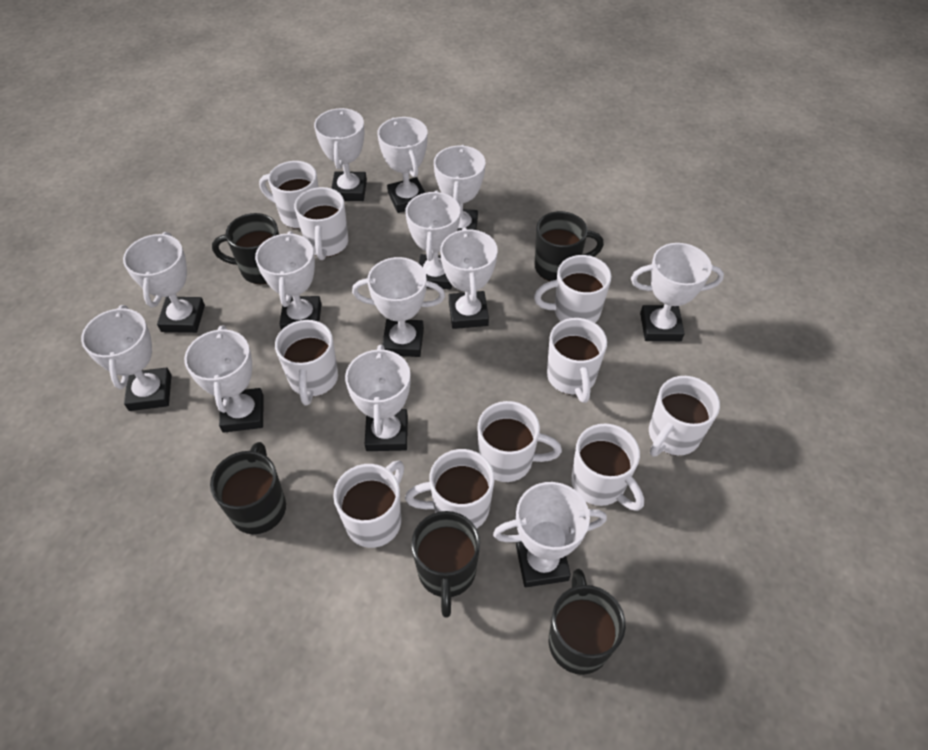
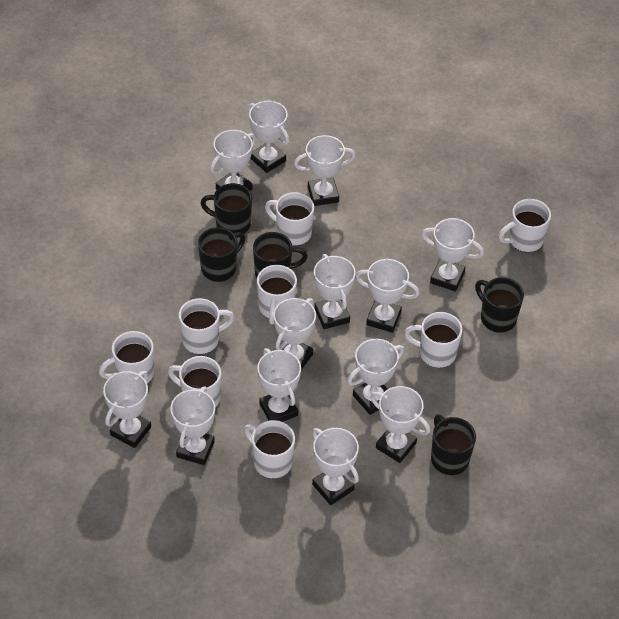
white mug: [259,161,319,229] [275,320,338,405] [294,187,348,260] [333,460,404,548] [405,449,495,529] [477,401,562,482] [534,255,611,323] [547,318,607,403] [571,423,644,511] [649,376,720,456] = 10 -> [99,331,154,383] [168,356,221,408] [179,298,234,354] [244,420,295,478] [257,265,297,324] [265,192,314,246] [404,312,463,368] [498,199,551,252] = 8

